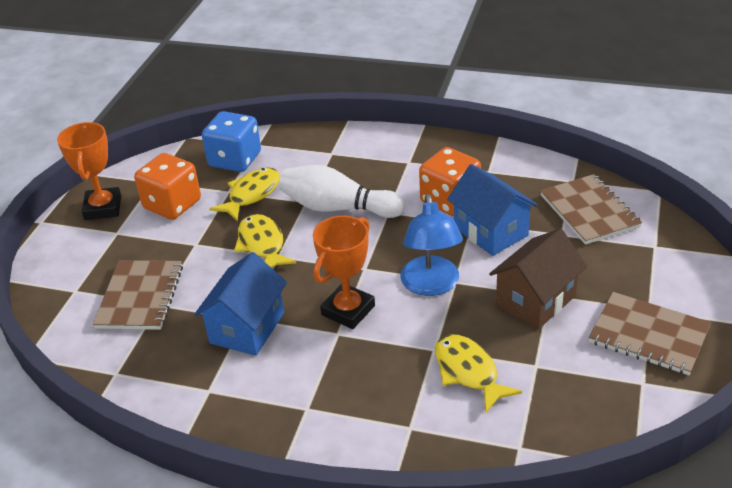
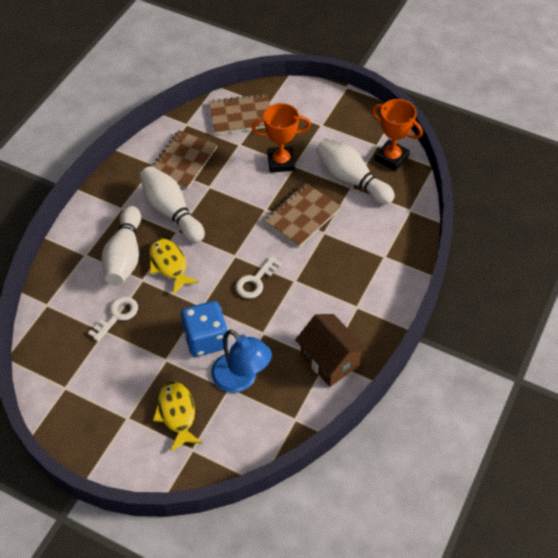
blue house: [194,252,287,356] [447,164,538,256] = 2 -> none = 0
orange dice: [134,153,201,220] [419,147,481,216] = 2 -> none = 0
white bowling pin: [279,165,405,218] = 1 -> [102,206,141,286] [139,166,205,243] [316,138,395,204] = 3
white key: none = 0 -> [88,296,138,341] [235,256,282,299] = 2
yellow fish: [209,167,280,221] [234,214,296,268] [435,334,522,413] = 3 -> [149,238,199,294] [153,382,202,451] = 2

